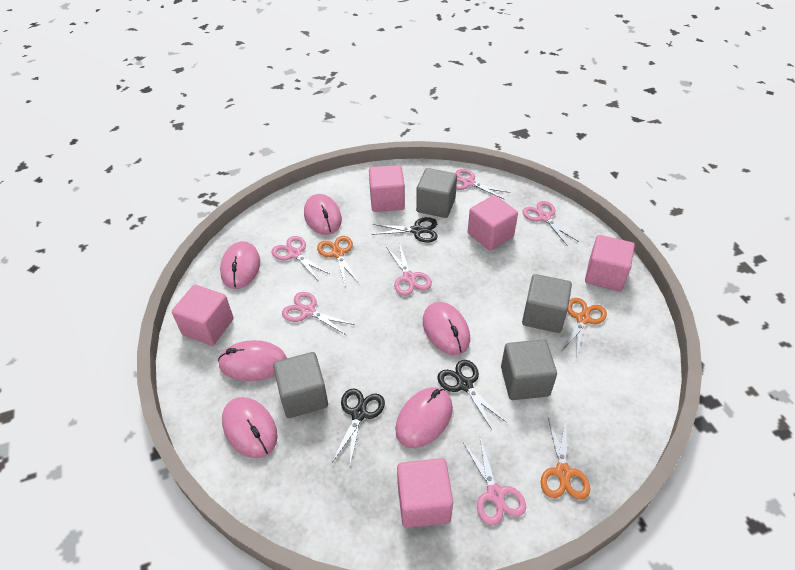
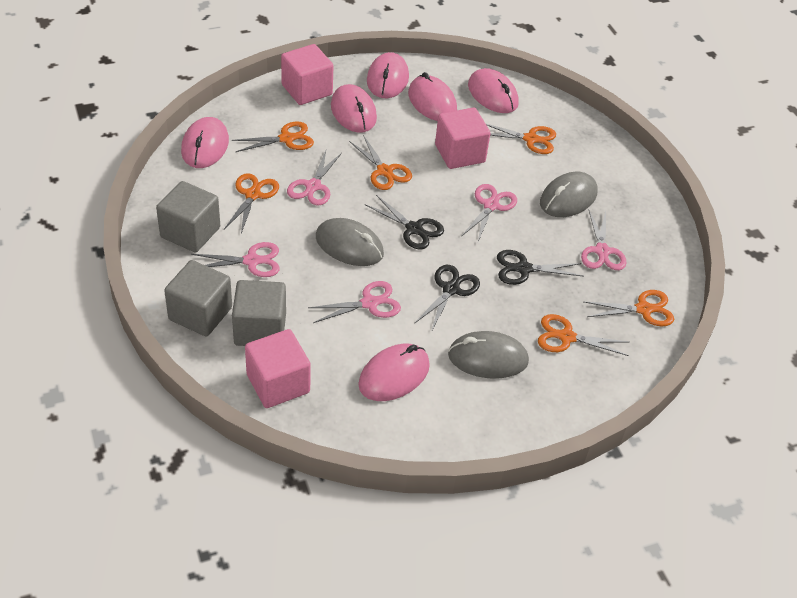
grey cube: [273,352,328,418] [416,168,457,218] [501,340,557,400] [522,274,572,333] = 4 -> [156,181,220,252] [164,260,232,336] [232,280,286,346] = 3
grey mouse: none = 0 -> [316,218,384,266] [448,331,529,379] [540,172,597,217] = 3
orange scissors: [317,236,359,285] [541,418,590,500] [560,298,607,359] = 3 -> [224,173,279,234] [232,121,314,152] [349,135,412,190] [486,124,556,154] [538,314,629,356] [583,290,674,326] = 6
pink cube: [172,285,233,346] [369,165,405,212] [397,458,453,528] [468,195,518,251] [585,235,635,291] = 5 -> [245,329,311,408] [281,44,333,105] [435,108,490,169] = 3
pink scissors: [272,236,330,280] [282,292,355,336] [386,245,432,296] [456,169,510,200] [463,437,526,525] [522,201,579,246] = 6 -> [191,242,280,277] [287,151,342,205] [308,281,401,323] [461,184,517,242] [581,211,627,270] = 5

